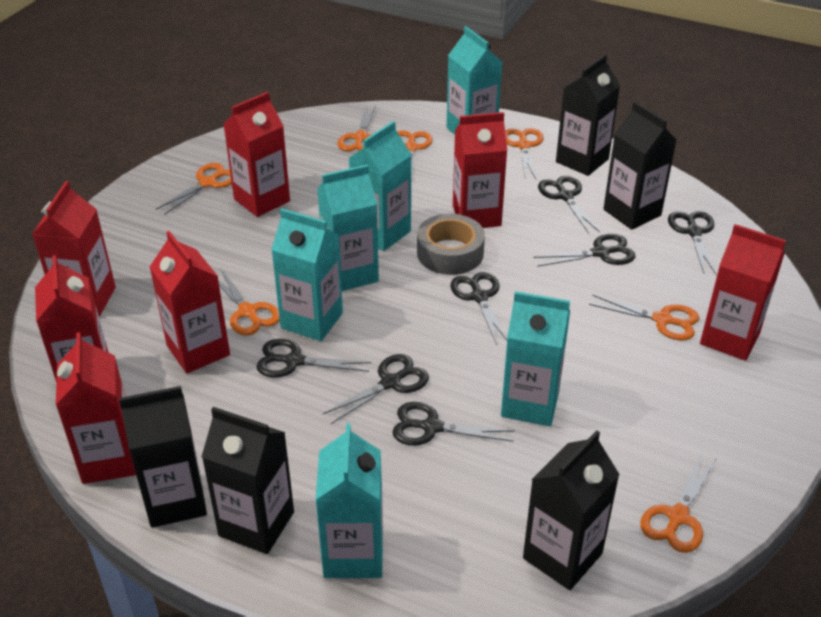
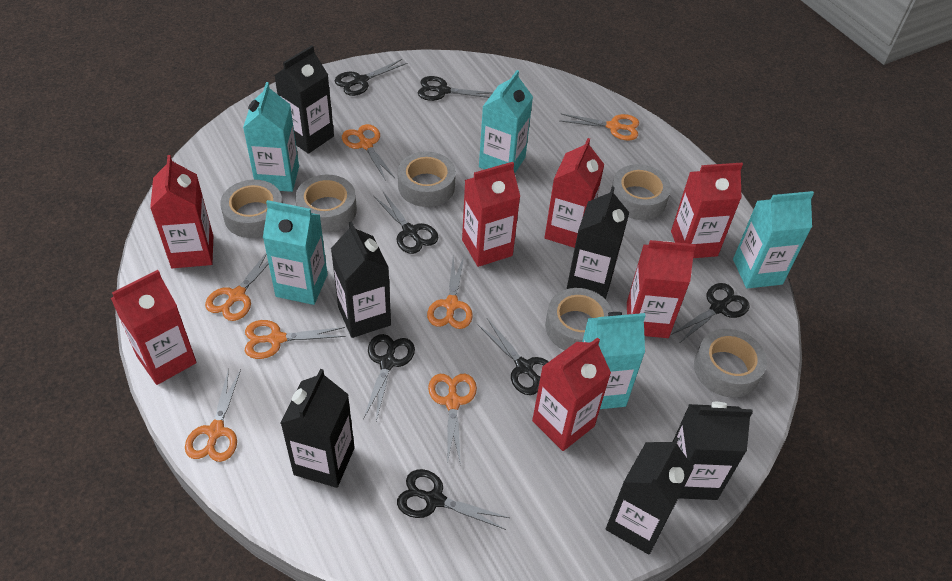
black carton: [119,386,207,528] [202,407,294,554] [523,430,620,590] [556,54,620,176] [603,102,677,230] = 5 -> [274,45,334,154] [280,369,355,488] [331,221,391,338] [567,186,629,299] [606,437,694,554] [673,402,753,500] = 6
grey tape: [417,214,485,275] = 1 -> [220,180,283,238] [295,175,357,232] [398,151,456,207] [545,288,612,351] [612,164,671,220] [694,329,767,397] = 6
turquoise carton: [271,208,343,341] [316,423,383,578] [317,164,379,291] [348,121,411,251] [446,26,502,135] [501,291,570,426] = 6 -> [243,82,299,192] [263,200,328,305] [479,70,533,173] [582,312,646,409] [733,191,814,289] = 5

